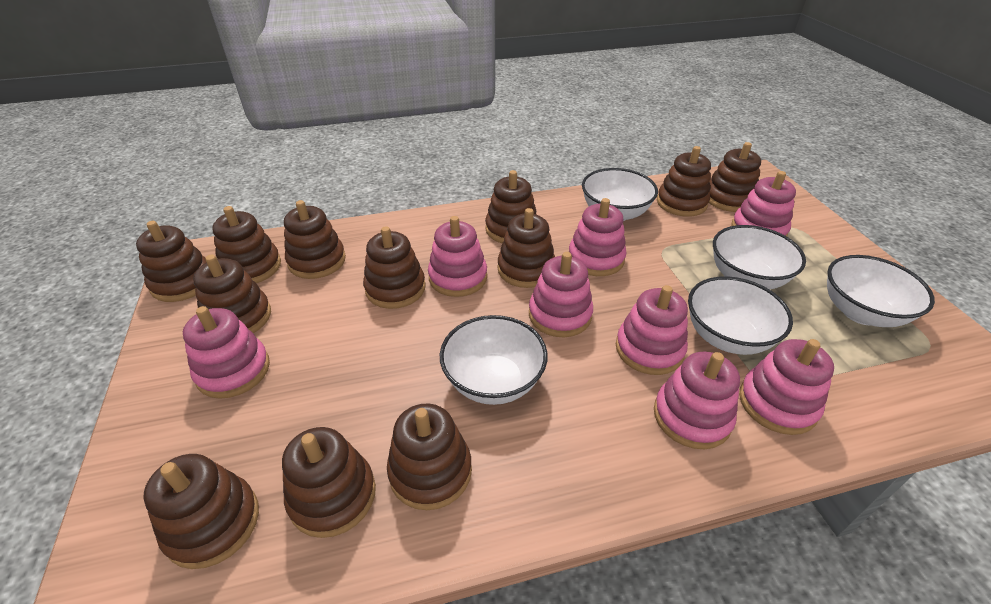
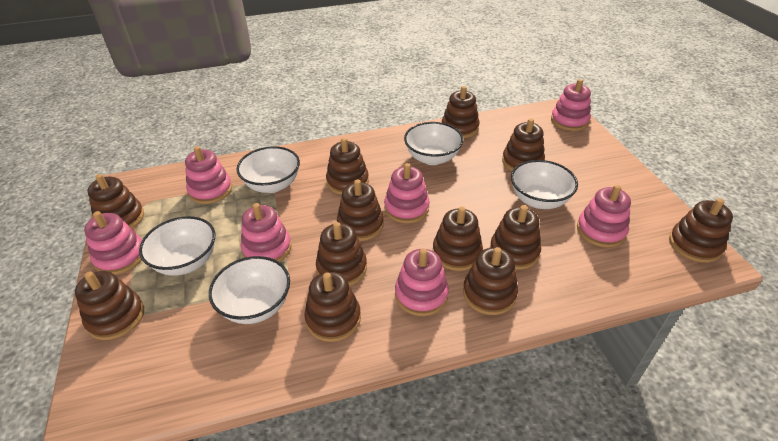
pink stacking toy: [183,306,270,399] [428,216,487,297] [529,252,593,337] [569,198,626,276] [616,285,688,375] [654,352,740,449] [732,171,796,236] [739,339,834,435] = 8 -> [84,211,142,275] [185,146,232,204] [241,203,292,262] [384,163,430,223] [395,248,449,316] [551,79,591,131] [577,185,631,248] = 7

